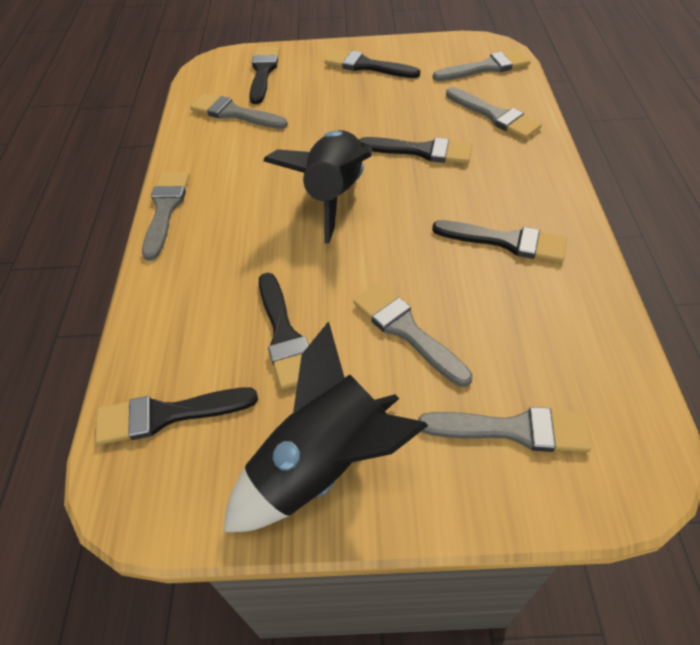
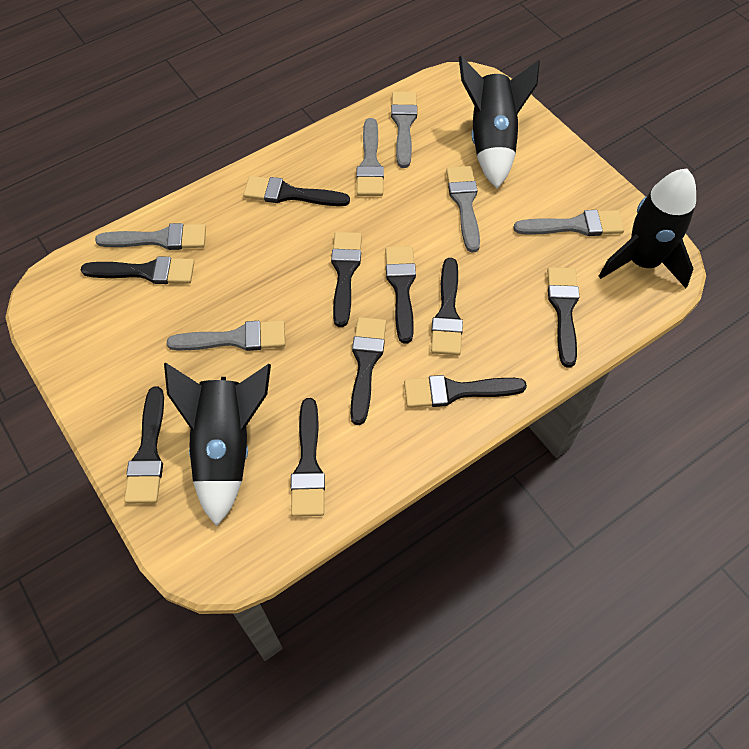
black brush: [95,387,258,445] [249,46,280,104] [259,273,309,390] [325,49,420,78] [359,137,472,164] [432,220,567,263] = 6 -> [81,256,194,284] [124,387,164,503] [243,176,350,206] [291,398,325,517] [331,232,362,327] [350,317,386,425] [385,246,416,344] [404,375,527,408] [431,258,463,355] [547,267,579,368] = 10
black rocket: [224,321,428,532] [263,130,372,243] = 2 -> [164,363,271,526] [459,56,540,189] [599,169,696,288] = 3

